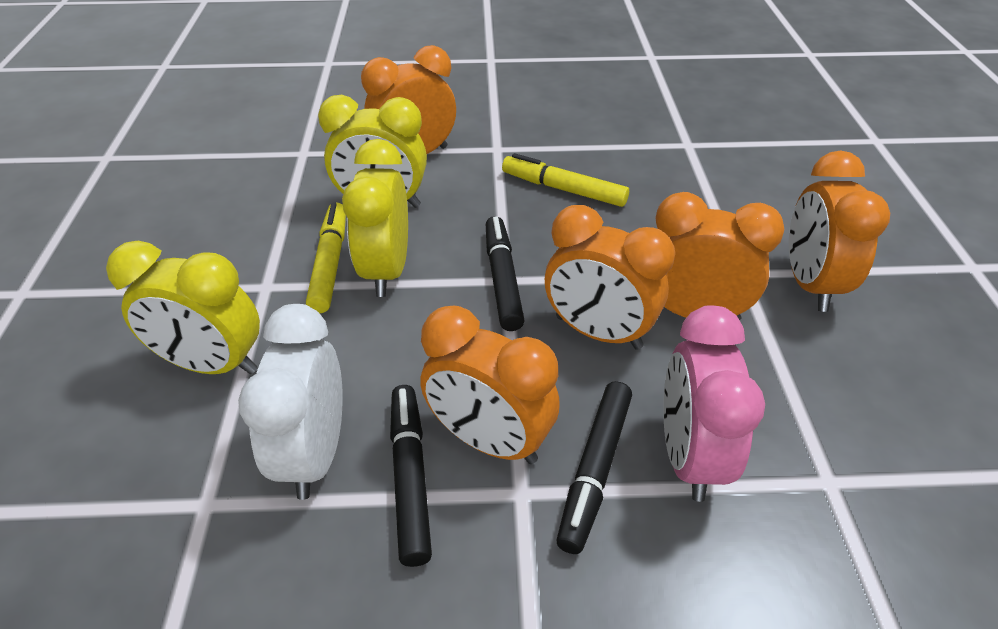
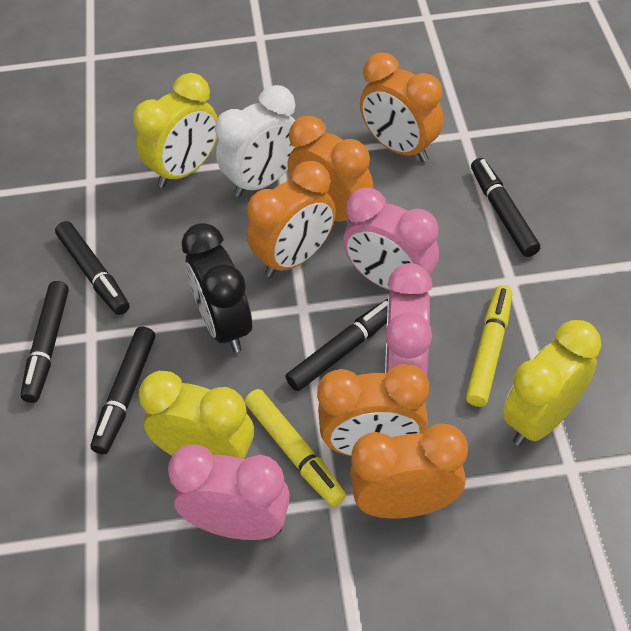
black clock: none = 0 -> [182,223,252,353] = 1
black marker: [390,385,432,567] [486,216,525,331] [557,381,632,554] = 3 -> [21,281,69,403] [55,221,129,315] [91,326,155,454] [285,299,388,391] [471,158,540,257] = 5
pink clock: [663,305,765,502] = 1 -> [168,445,290,540] [343,187,439,291] [385,263,433,376] = 3

